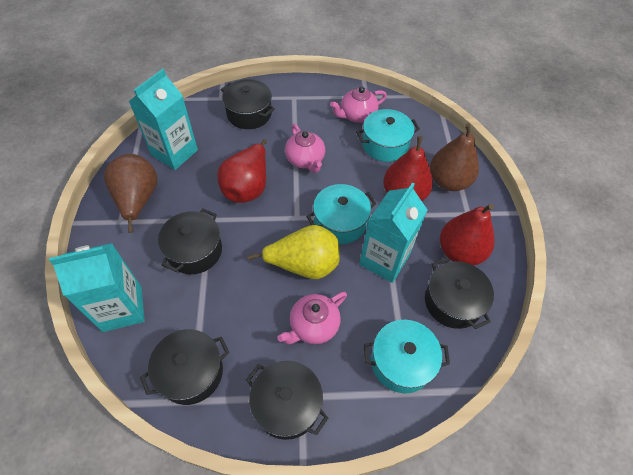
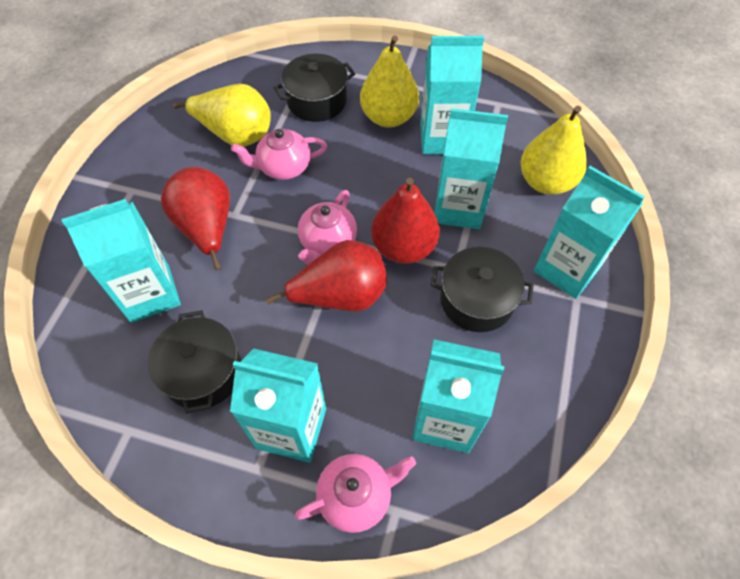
black pot: [140,329,229,405] [158,209,222,274] [221,79,275,129] [246,361,328,440] [425,257,494,329] = 5 -> [148,310,241,413] [274,54,355,122] [431,247,534,332] = 3
brown pear: [104,154,157,233] [430,123,479,191] = 2 -> none = 0
turquoise carton: [49,243,145,332] [129,69,198,170] [359,183,427,283] = 3 -> [61,199,181,323] [230,349,326,463] [412,339,505,453] [420,36,484,154] [435,108,508,229] [534,166,645,299] = 6
turquoise pot: [306,184,376,244] [356,109,420,162] [364,320,450,393] = 3 -> none = 0
yellow pear: [248,225,340,279] = 1 -> [173,84,271,147] [360,35,419,128] [521,106,587,195] = 3

